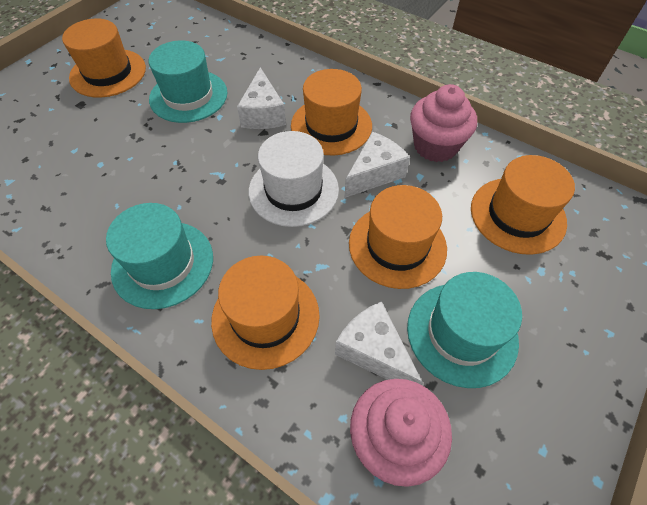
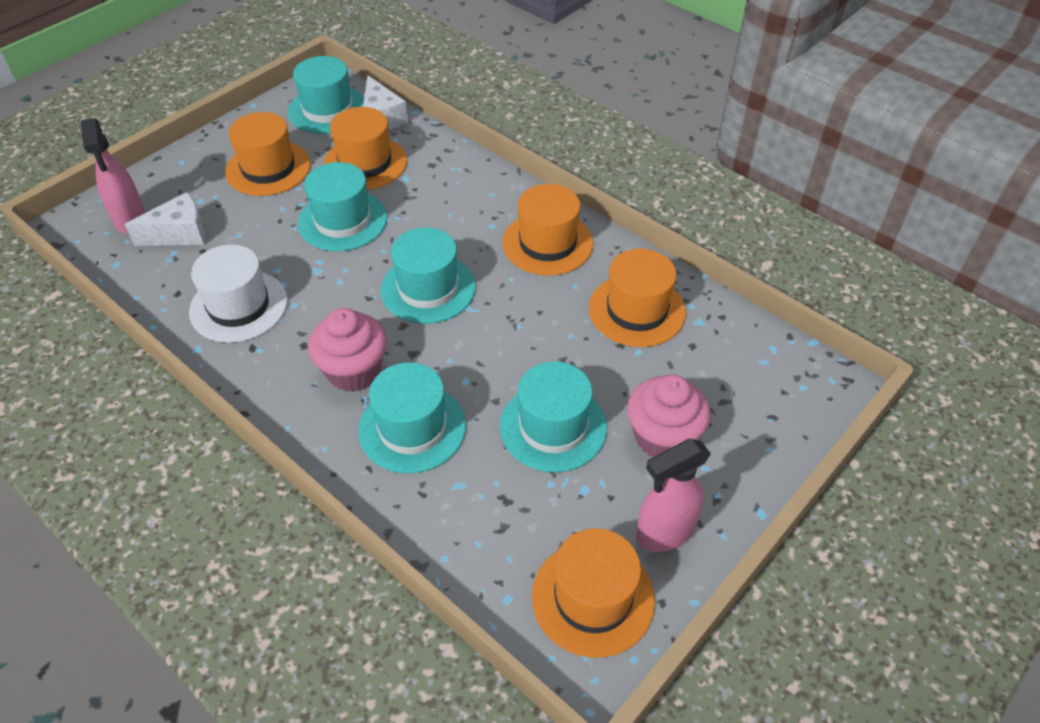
pink spray bottle: none = 0 -> [81,118,146,234] [636,439,711,552] = 2
turquoise hat: [106,203,213,309] [149,40,227,123] [407,272,522,388] = 3 -> [288,56,364,134] [298,162,387,251] [358,362,466,473] [380,227,476,324] [500,361,607,472] = 5
white cheese: [237,67,286,129] [335,301,423,385] [344,132,410,198] = 3 -> [124,192,205,246] [363,75,408,130] = 2

